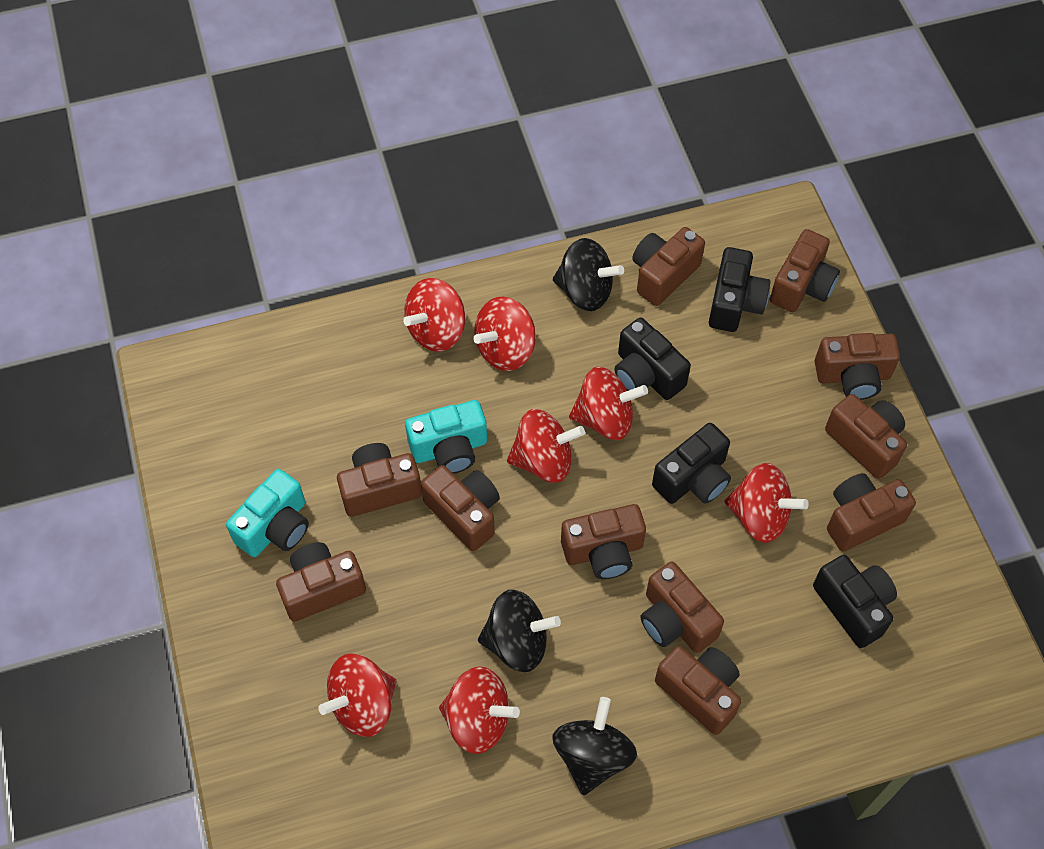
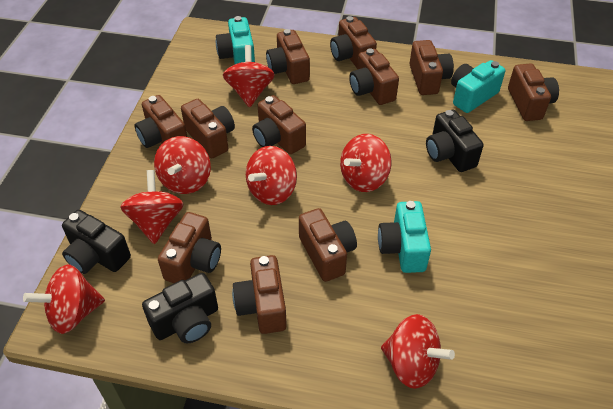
black camera: [614,318,691,400] [652,423,731,504] [709,247,770,332] [813,555,897,648] = 4 -> [62,210,131,274] [142,273,218,343] [426,110,484,172] = 3
black spinning top: [478,590,561,672] [552,697,637,795] [553,238,624,311] = 3 -> none = 0
turquoise camera: [226,469,309,557] [405,400,487,474] = 2 -> [216,16,255,64] [378,201,431,273] [451,60,505,113] = 3

